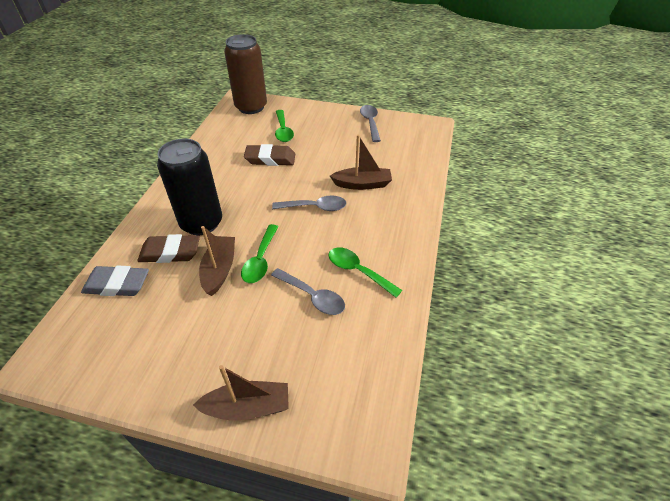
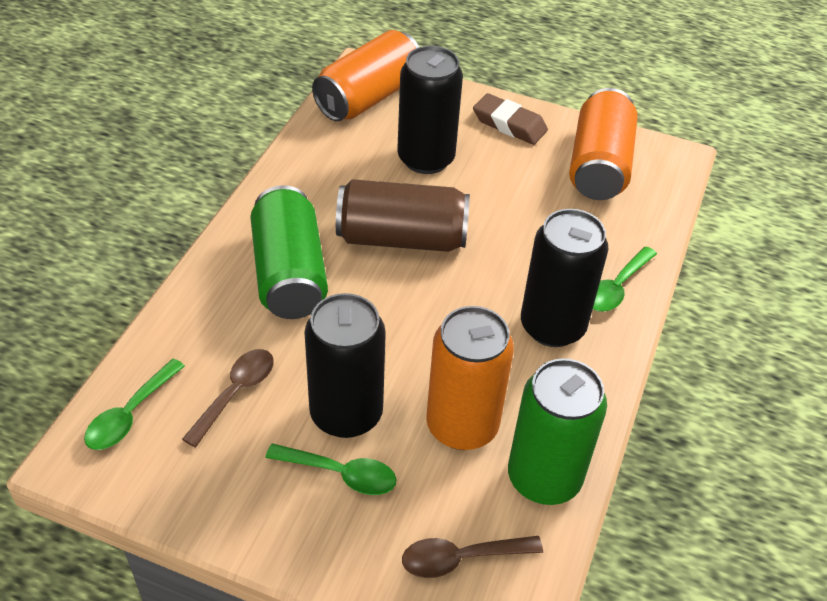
black can: [157,139,222,235] = 1 -> [304,293,386,438] [397,46,463,174] [521,209,608,347] = 3
brown boat: [193,365,289,421] [199,226,235,296] [330,135,392,190] = 3 -> none = 0
brown eraser: [137,234,200,263] [244,144,295,166] = 2 -> [473,93,548,145] = 1
brown spoon: none = 0 -> [182,349,274,447] [402,536,543,578] = 2
green can: none = 0 -> [250,185,328,319] [508,358,607,505] = 2
grey eraser: [81,265,149,296] = 1 -> none = 0
grey spoon: [271,268,345,315] [272,195,347,211] [360,105,381,142] = 3 -> none = 0
orange can: none = 0 -> [312,30,419,121] [426,306,514,450] [569,88,638,200] = 3

